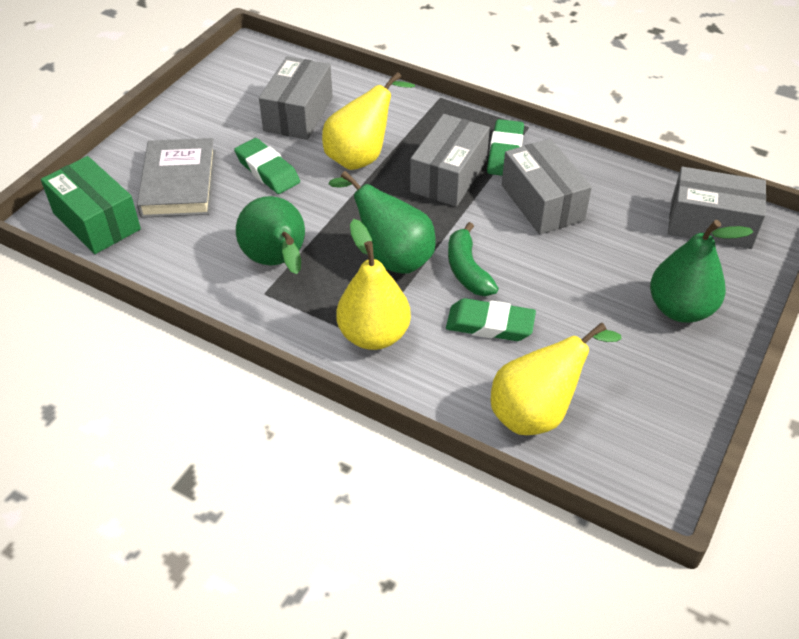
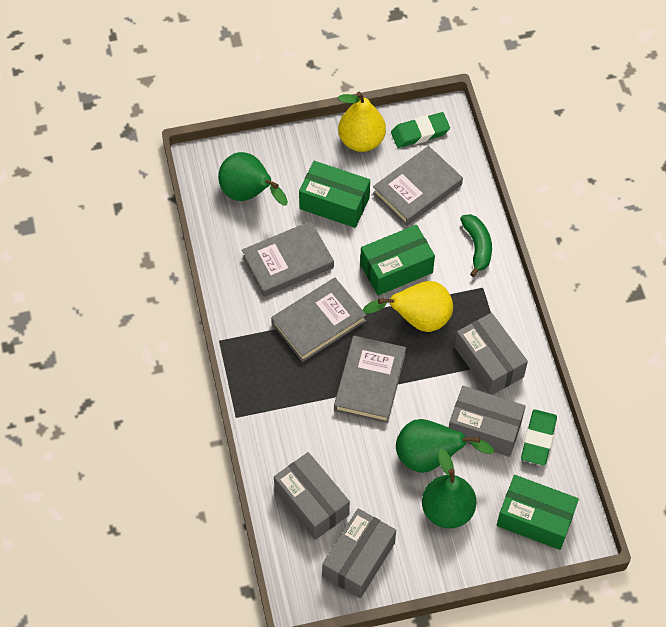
green box: [41,156,141,254] = 1 -> [299,161,370,228] [360,225,435,296] [497,475,579,550] = 3
green eraser: [234,138,300,194] [446,298,536,341] [487,119,524,176] = 3 -> [391,112,450,148] [521,409,557,465] = 2
grey book: [137,138,216,218] = 1 -> [242,221,334,297] [271,278,366,362] [334,336,406,423] [373,146,463,226] = 4
yellow pear: [322,72,415,170] [337,219,411,350] [491,322,622,435] = 3 -> [338,92,386,152] [363,281,453,332] = 2

